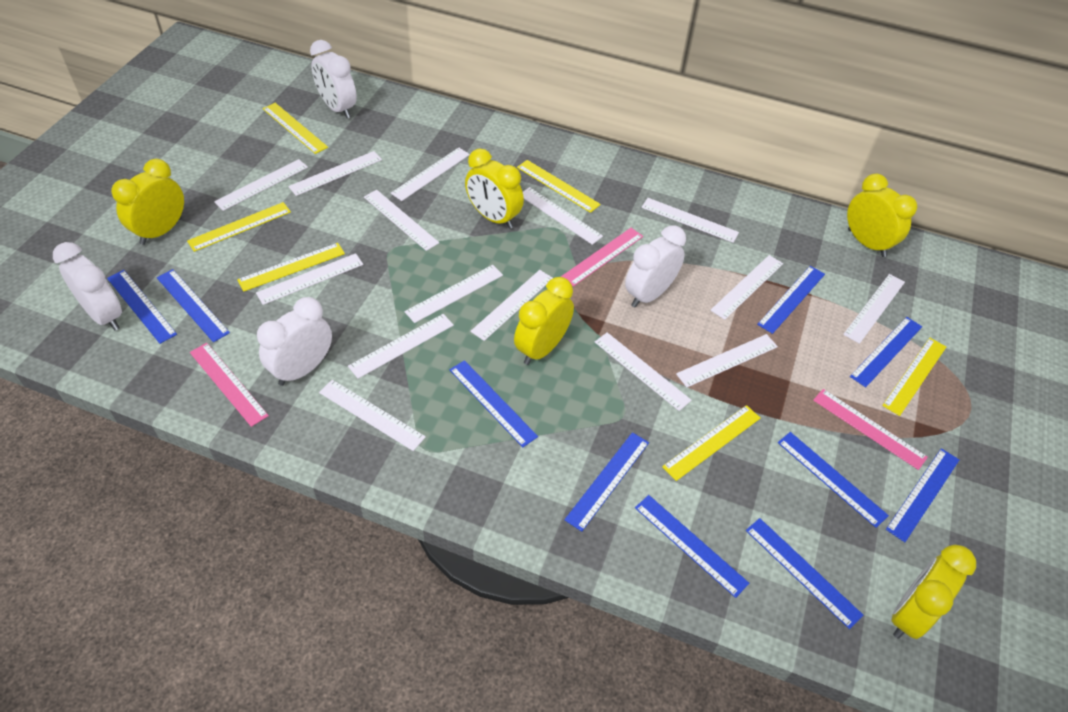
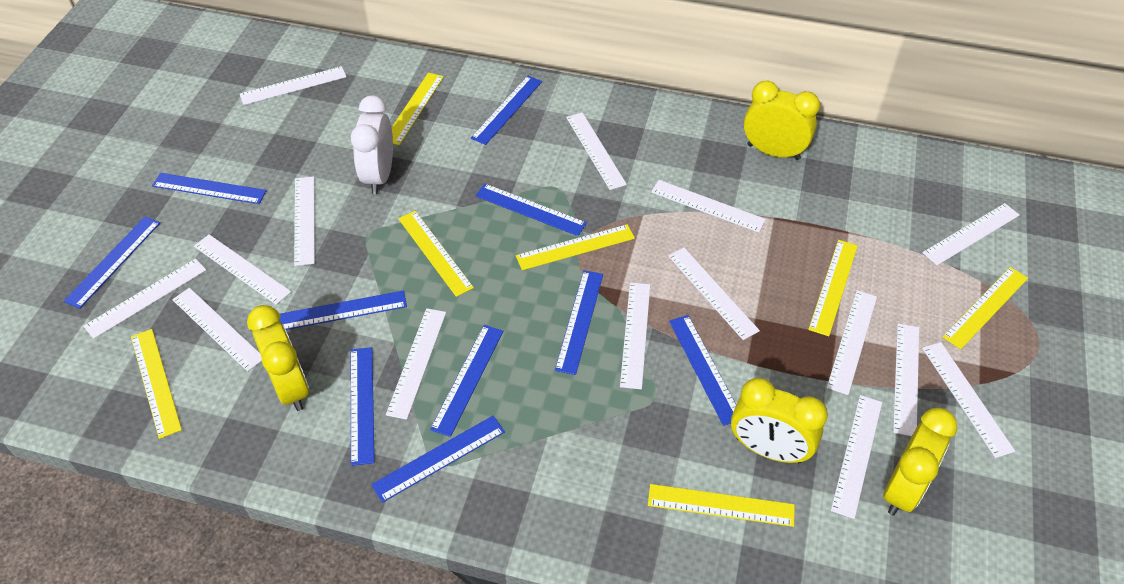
pink ruler: [190,343,269,427] [561,228,643,286] [813,389,928,470] = 3 -> none = 0
white clock: [53,242,122,330] [257,297,332,386] [310,40,357,119] [625,225,686,308] = 4 -> [351,96,393,194] = 1
yellow clock: [111,159,184,245] [465,149,524,229] [514,277,574,365] [847,173,917,257] [891,545,976,639] = 5 -> [247,305,309,411] [731,378,828,463] [744,81,820,160] [883,408,958,516] = 4
yellow ruler: [187,202,291,252] [237,243,345,292] [263,103,328,154] [517,160,601,213] [662,405,760,481] [882,338,946,416] = 6 -> [131,329,182,439] [392,73,444,145] [398,211,474,297] [516,224,635,270] [648,484,795,527] [808,240,858,336] [943,267,1028,349] = 7

